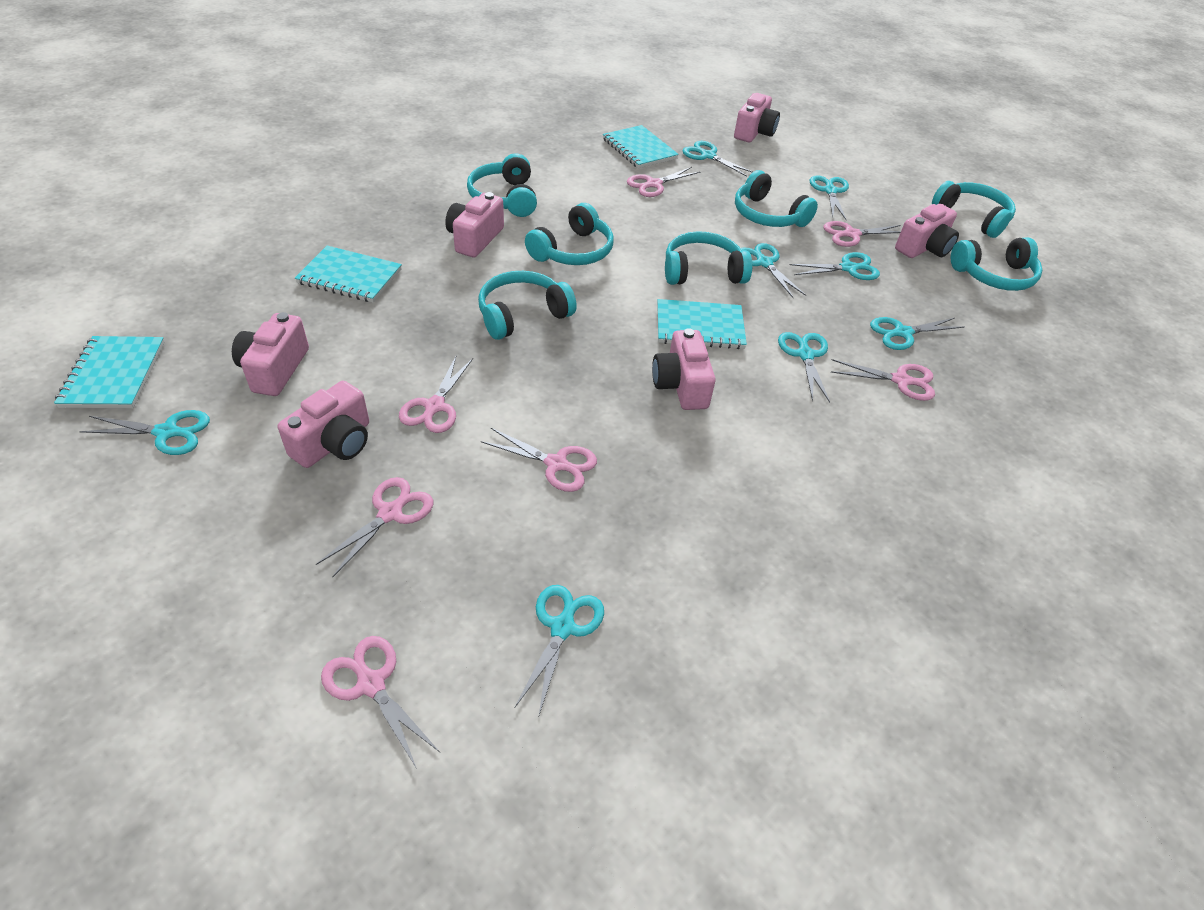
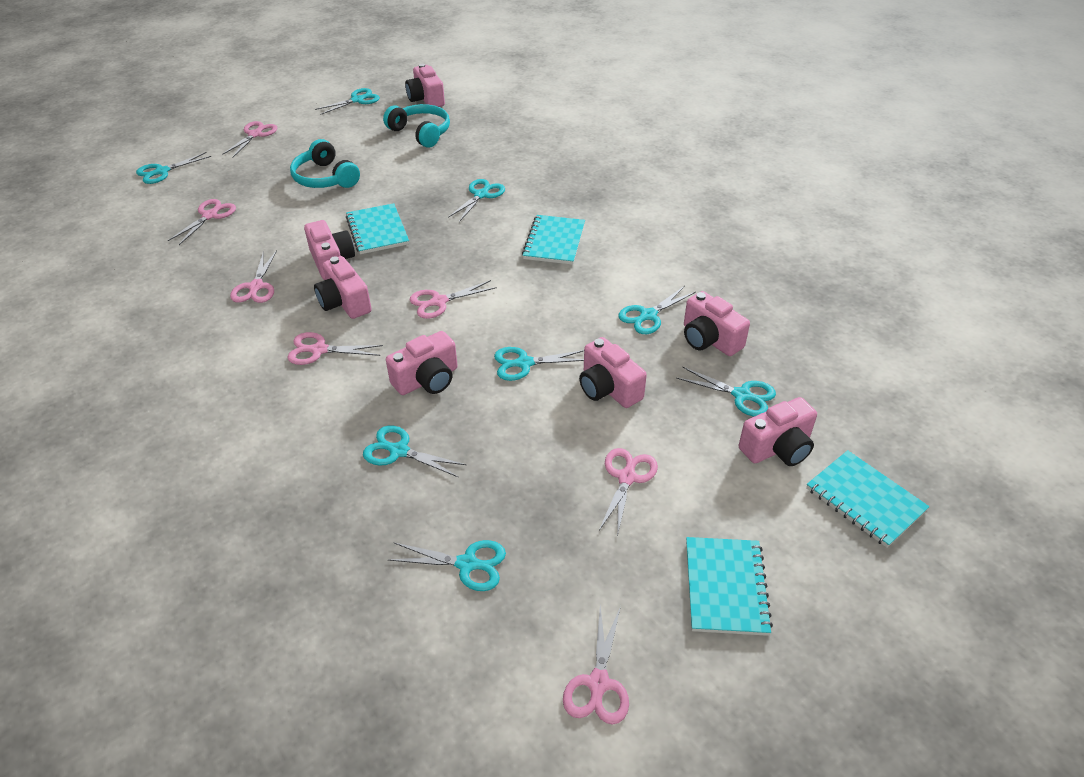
pink camera: [232,312,309,396] [278,381,369,468] [445,192,504,258] [652,328,716,410] [734,93,780,142] [895,204,959,258] = 6 -> [304,220,355,280] [314,256,372,319] [386,331,458,395] [405,64,445,107] [579,337,647,408] [684,291,750,356] [739,397,817,466] = 7
turquoise headphones: [467,153,537,217] [478,271,577,340] [525,203,614,265] [665,231,752,285] [735,170,818,227] [932,181,1016,238] [951,237,1043,291] = 7 -> [290,139,360,188] [383,104,450,148] = 2

